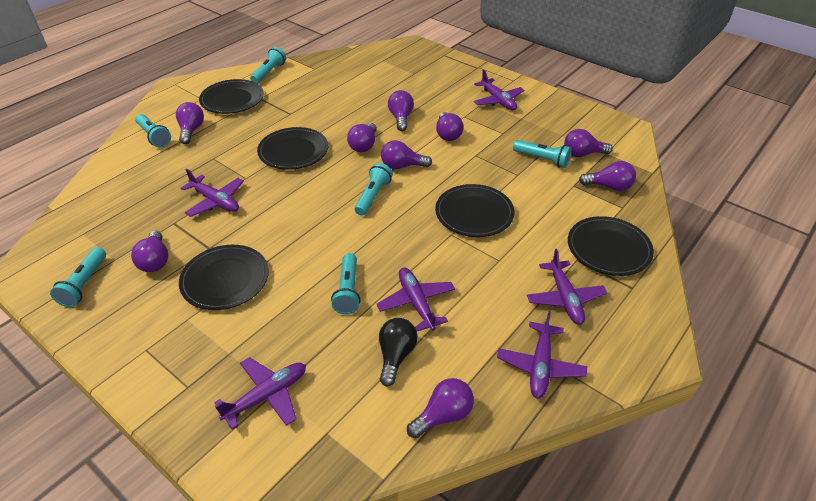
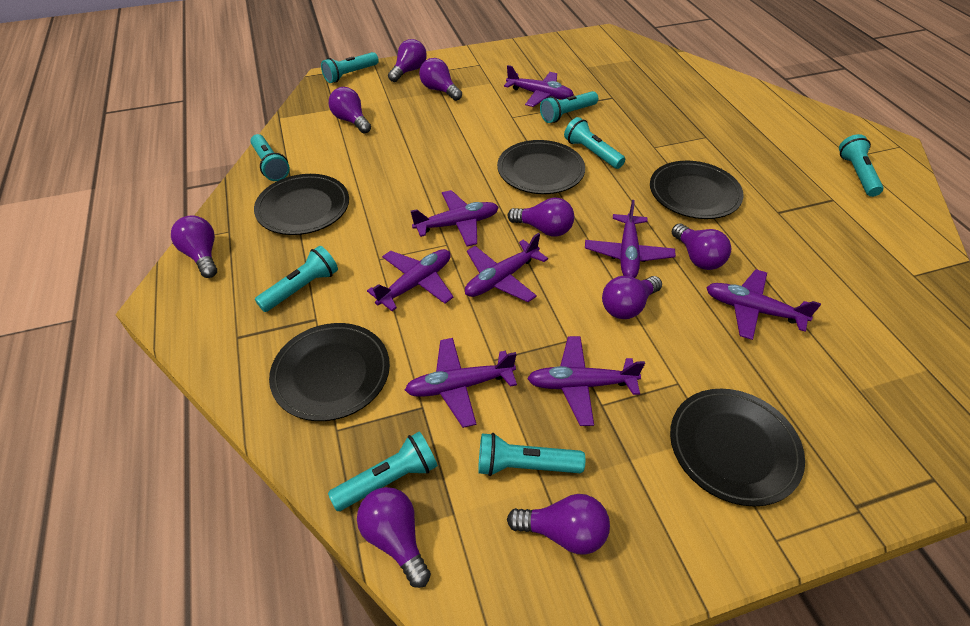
black light bulb: [379,318,418,386] = 1 -> none = 0
purple plane: [181,169,244,217] [214,357,306,430] [377,268,455,331] [474,69,525,110] [497,311,587,399] [527,249,607,325] = 6 -> [367,249,454,311] [405,338,517,428] [411,190,499,246] [465,233,548,302] [504,65,574,107] [527,336,645,426] [585,200,676,278] [706,269,821,340] = 8
turquoise flashlight: [50,247,106,307] [135,114,171,148] [250,47,286,84] [331,253,361,314] [354,163,393,216] [513,140,572,168] = 6 -> [250,134,290,181] [255,246,338,312] [321,52,379,83] [328,431,438,511] [478,433,585,476] [540,91,598,123] [564,117,625,169] [839,134,883,197] = 8

